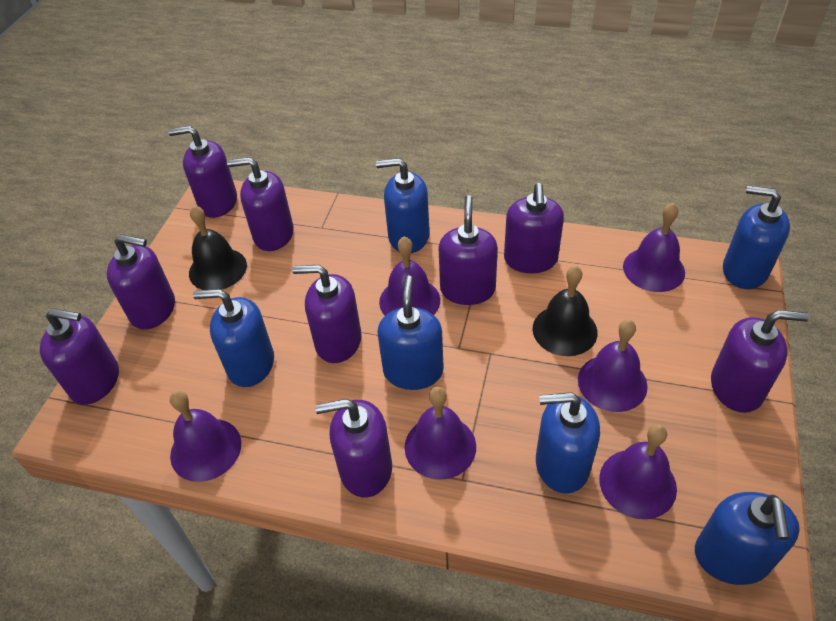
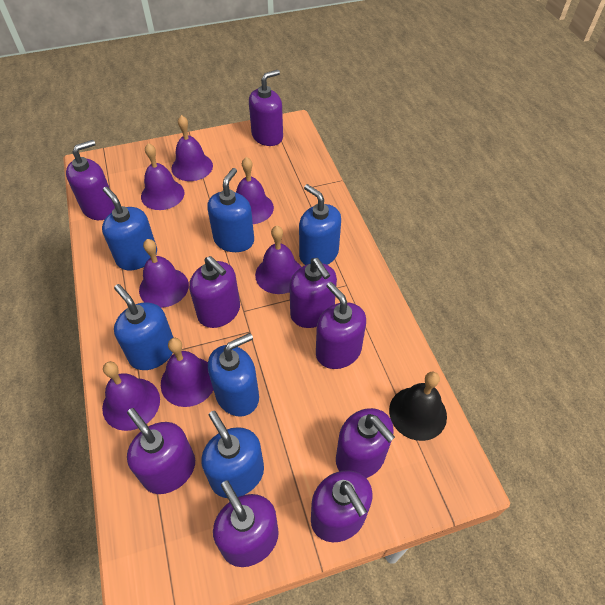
black bell: [189,206,247,290] [533,266,597,356] = 2 -> [389,372,447,441] = 1
purple bell: [170,391,241,482] [379,236,440,316] [405,387,476,480] [578,319,648,412] [599,424,677,519] [623,203,685,292] = 6 -> [102,361,160,431] [139,239,189,308] [141,143,184,210] [161,338,213,407] [171,115,213,181] [236,157,274,224] [255,226,301,294] = 7

